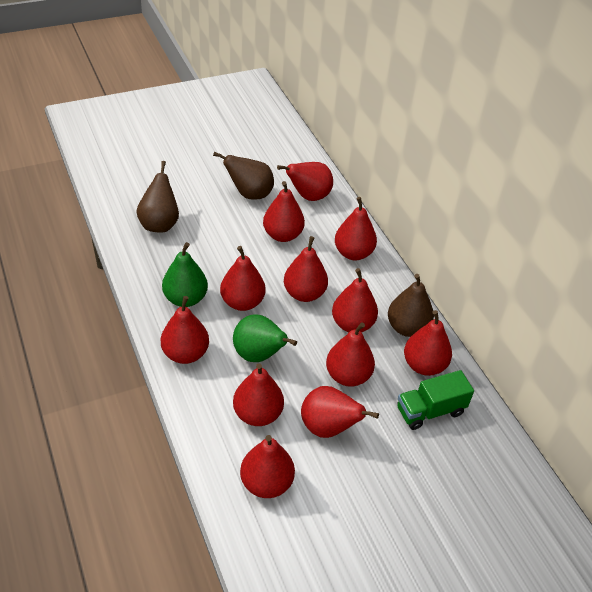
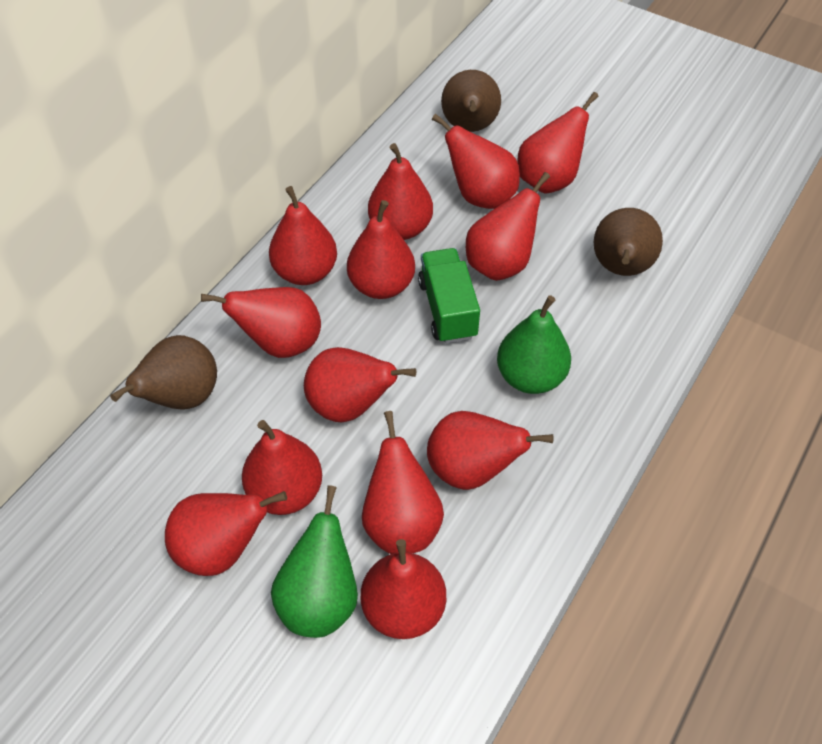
red pear: [161,296,209,364] [220,246,266,311] [233,363,284,426] [240,435,295,498] [263,181,305,242] [277,162,333,201] [284,236,328,302] [301,386,379,438] [326,323,375,387] [332,268,378,332] [335,197,377,260] [404,310,452,376] = 12 -> [165,491,287,576] [201,287,321,358] [242,420,322,515] [269,186,337,285] [304,347,416,423] [347,200,415,299] [361,539,446,639] [362,411,444,554] [368,143,433,240] [427,411,554,490] [432,114,520,209] [466,172,550,281] [517,92,599,194] = 13

